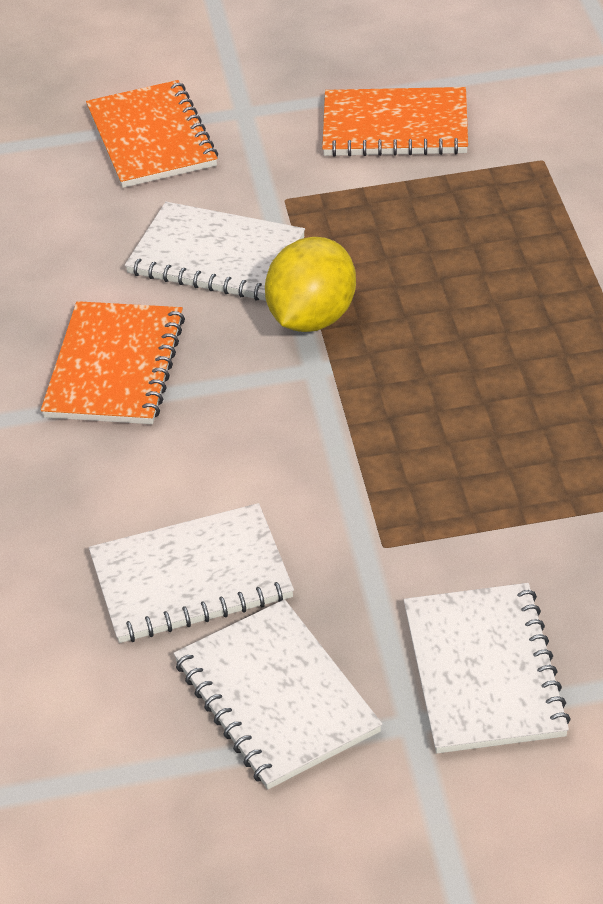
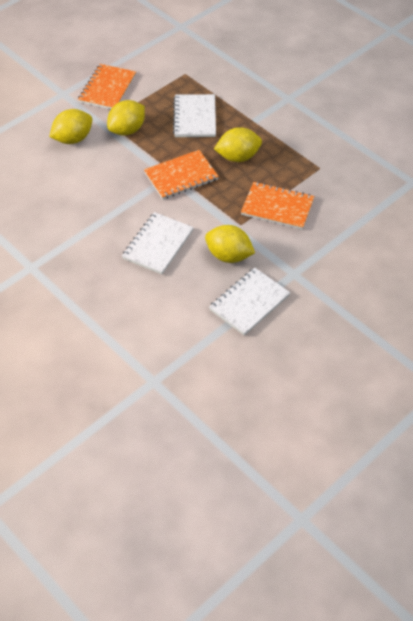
white notebook: [89,503,294,643] [125,202,305,301] [173,599,382,790] [404,583,571,753] = 4 -> [122,212,194,274] [173,94,216,137] [209,268,291,336] = 3
yellow lemon: [265,237,356,332] = 1 -> [49,109,92,144] [107,100,145,136] [205,225,255,263] [214,127,262,162] = 4

